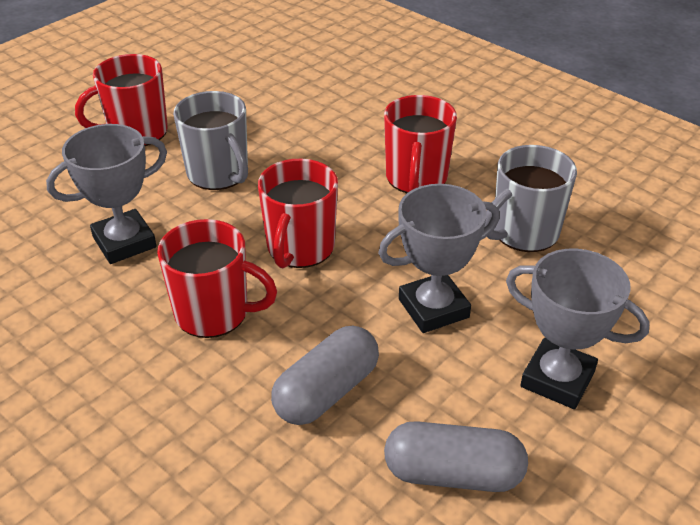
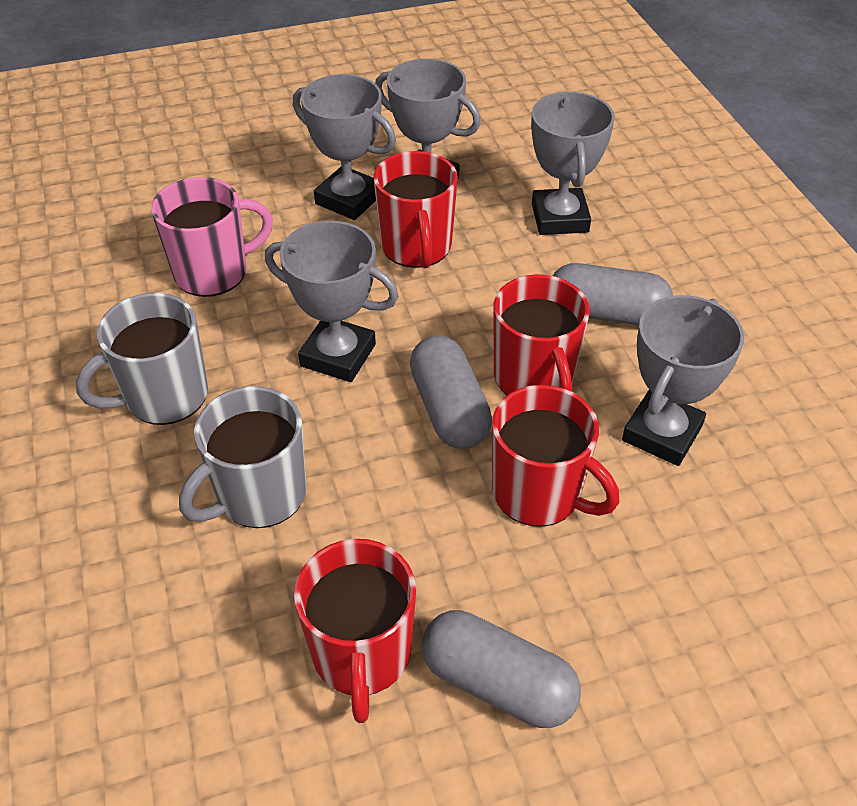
grey capsule: [271,326,379,425] [384,421,528,492] = 2 -> [410,335,492,449] [422,610,581,728] [553,263,673,325] = 3
grey trophy: [46,124,167,264] [378,184,500,333] [506,248,650,409] = 3 -> [265,221,399,382] [293,74,396,220] [375,59,481,178] [531,92,615,235] [622,295,744,466] = 5
pink mug: none = 0 -> [151,177,273,297] = 1

